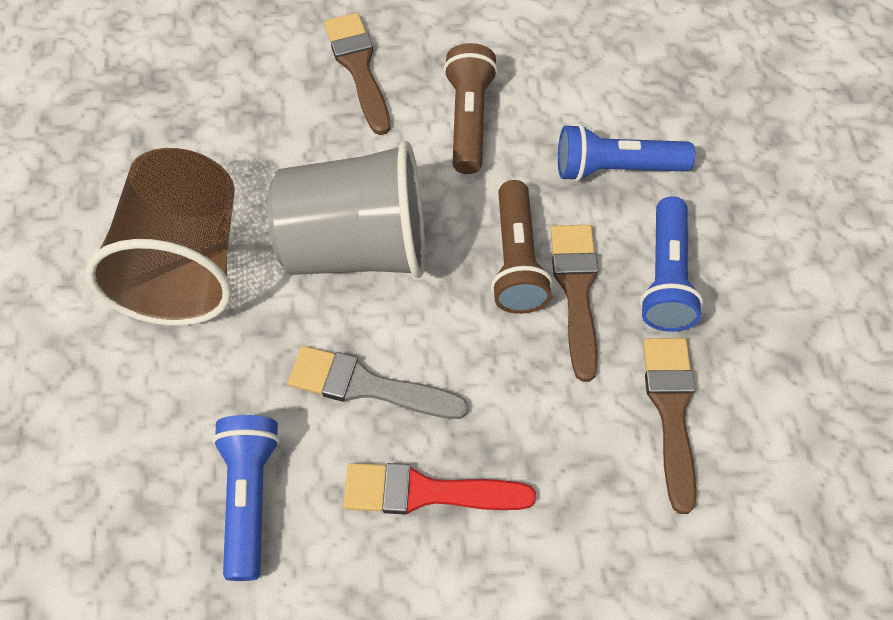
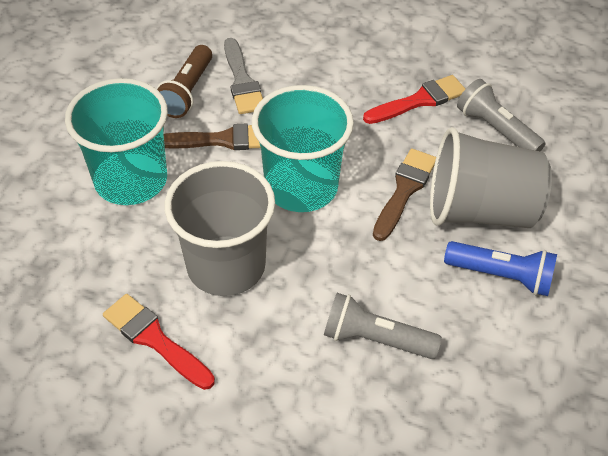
blue flashlight: [212,415,280,581] [558,124,695,182] [640,196,703,332] = 3 -> [444,241,557,296] = 1
brown brush: [324,13,391,135] [551,225,598,382] [643,338,697,514] = 3 -> [164,124,261,150] [373,148,436,241] = 2
brown cup: [86,148,235,326] = 1 -> none = 0
brown flashlight: [443,43,498,174] [491,180,552,314] = 2 -> [157,45,212,118] = 1
grey cup: [267,141,425,278] = 1 -> [165,161,275,296] [430,127,552,228] = 2
grey flashlight: none = 0 -> [324,293,442,359] [457,79,545,152] = 2
red brush: [344,463,536,514] = 1 -> [103,294,215,390] [363,75,465,124] = 2
turquoise cup: none = 0 -> [65,78,168,205] [252,85,354,212] = 2

